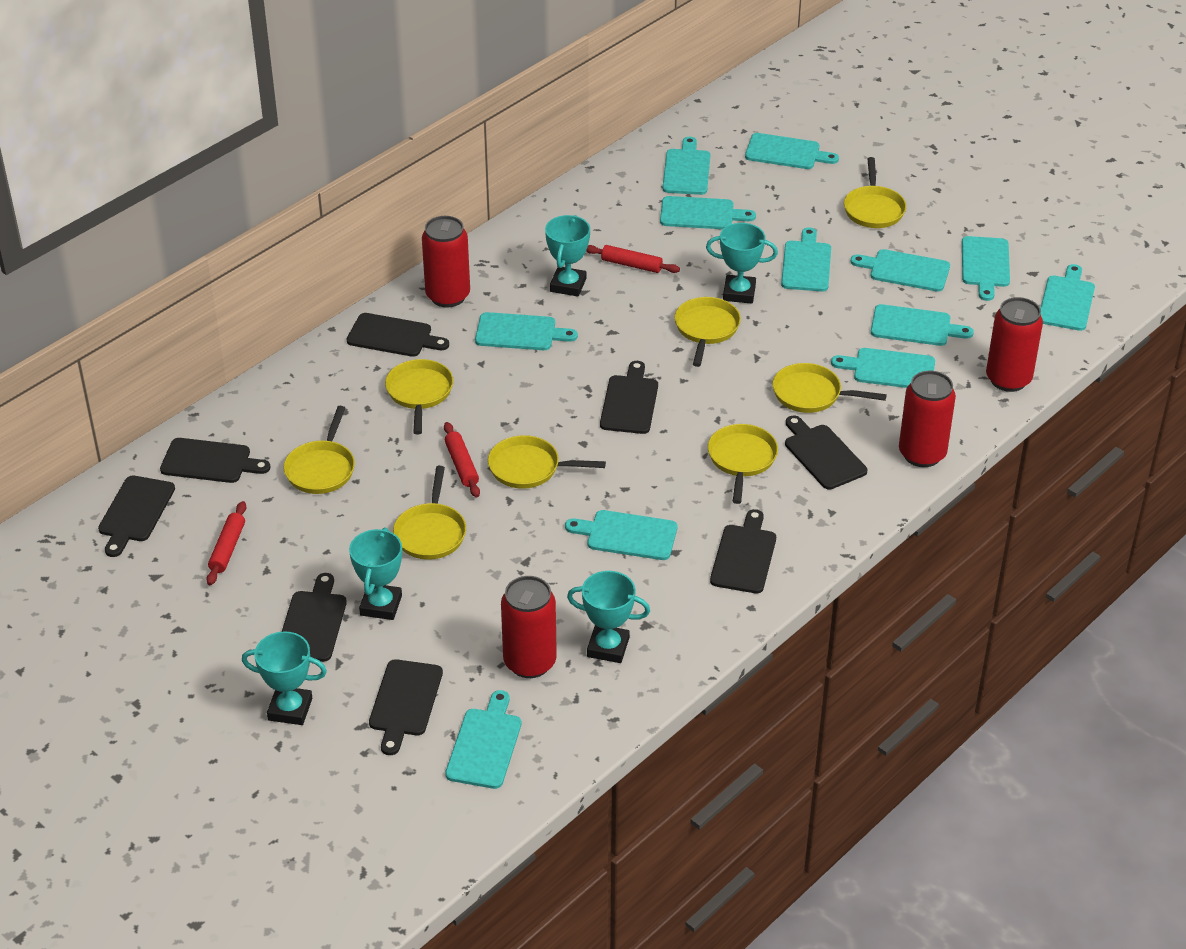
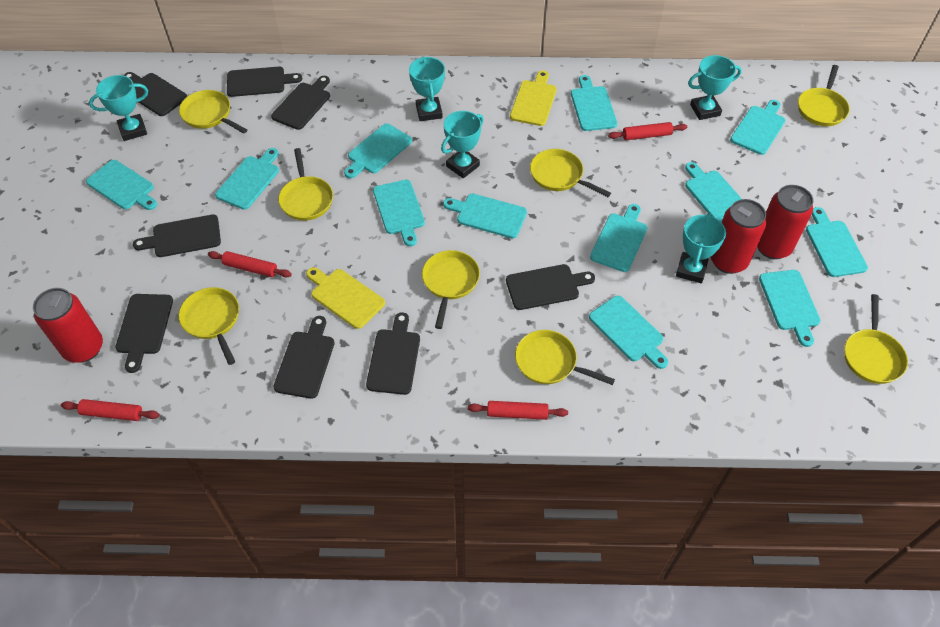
red can: [422,216,470,308] [501,576,557,678] [899,371,956,467] [986,297,1043,392] = 4 -> [33,288,103,363] [711,199,766,274] [757,185,813,259] = 3
red rolling pin: [206,501,246,585] [444,422,480,497] [586,245,680,273] = 3 -> [61,399,159,421] [208,251,292,278] [468,401,568,420] [608,122,687,140] = 4
yellow cutting board: none = 0 -> [306,267,385,329] [510,71,557,126] = 2

